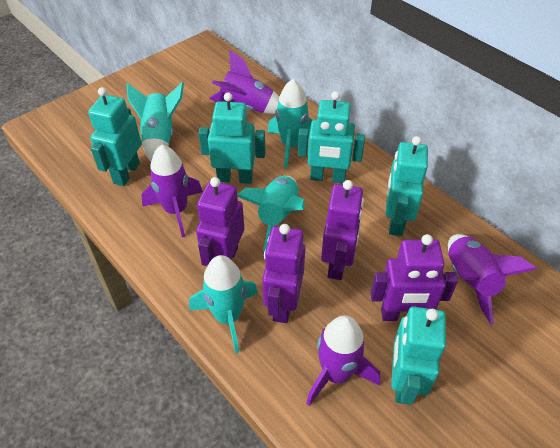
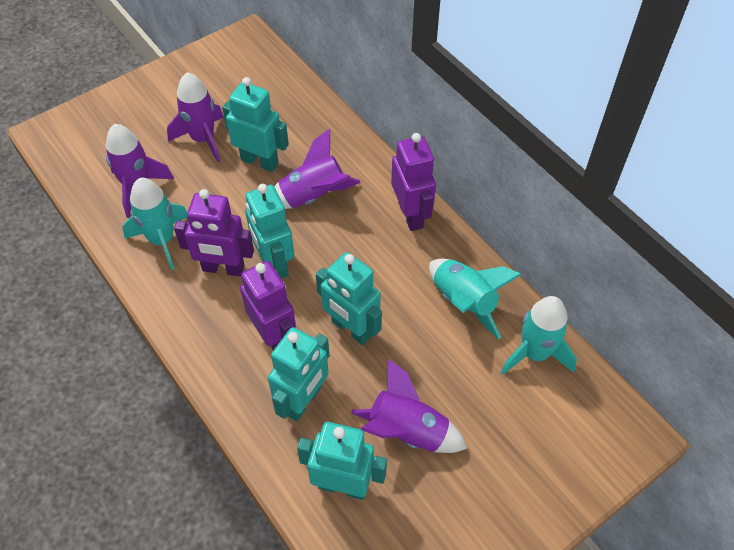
purple robot: [196,177,244,266] [262,224,305,323] [321,180,364,280] [371,234,458,321] = 4 -> [174,189,254,277] [240,261,296,350] [391,133,436,231] = 3
turquoise rocket: [127,82,184,162] [189,255,258,353] [237,176,305,251] [268,79,312,168] = 4 -> [122,178,187,270] [429,259,522,339] [501,296,577,375] = 3

